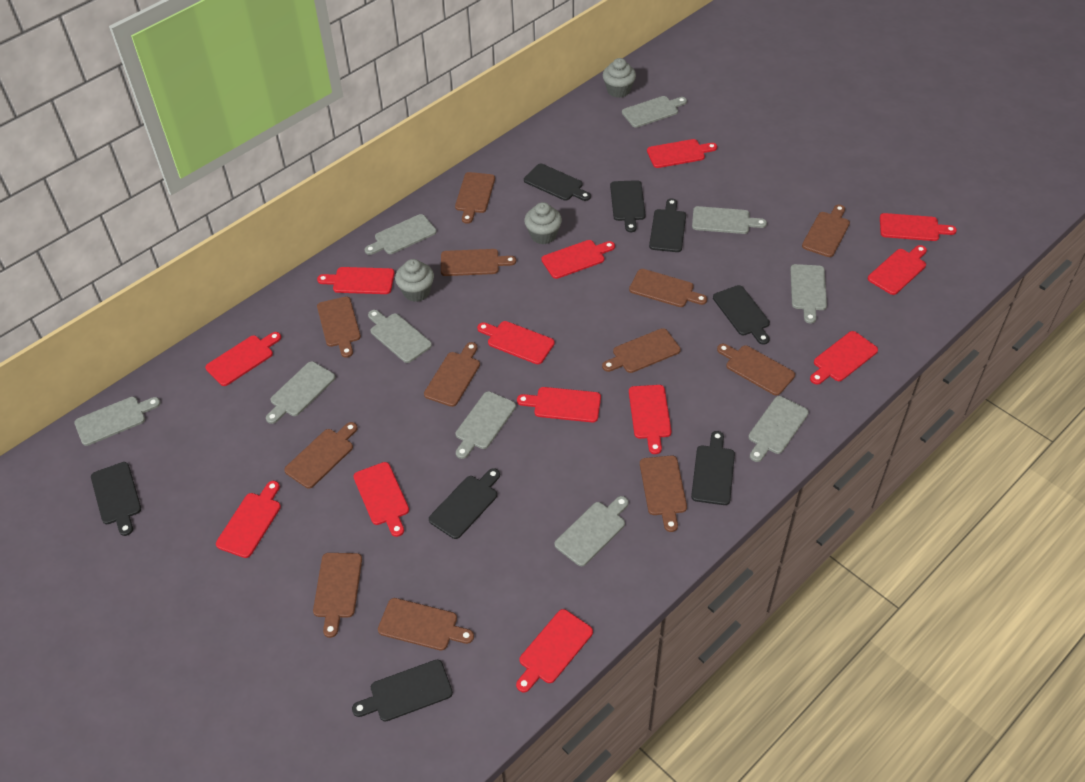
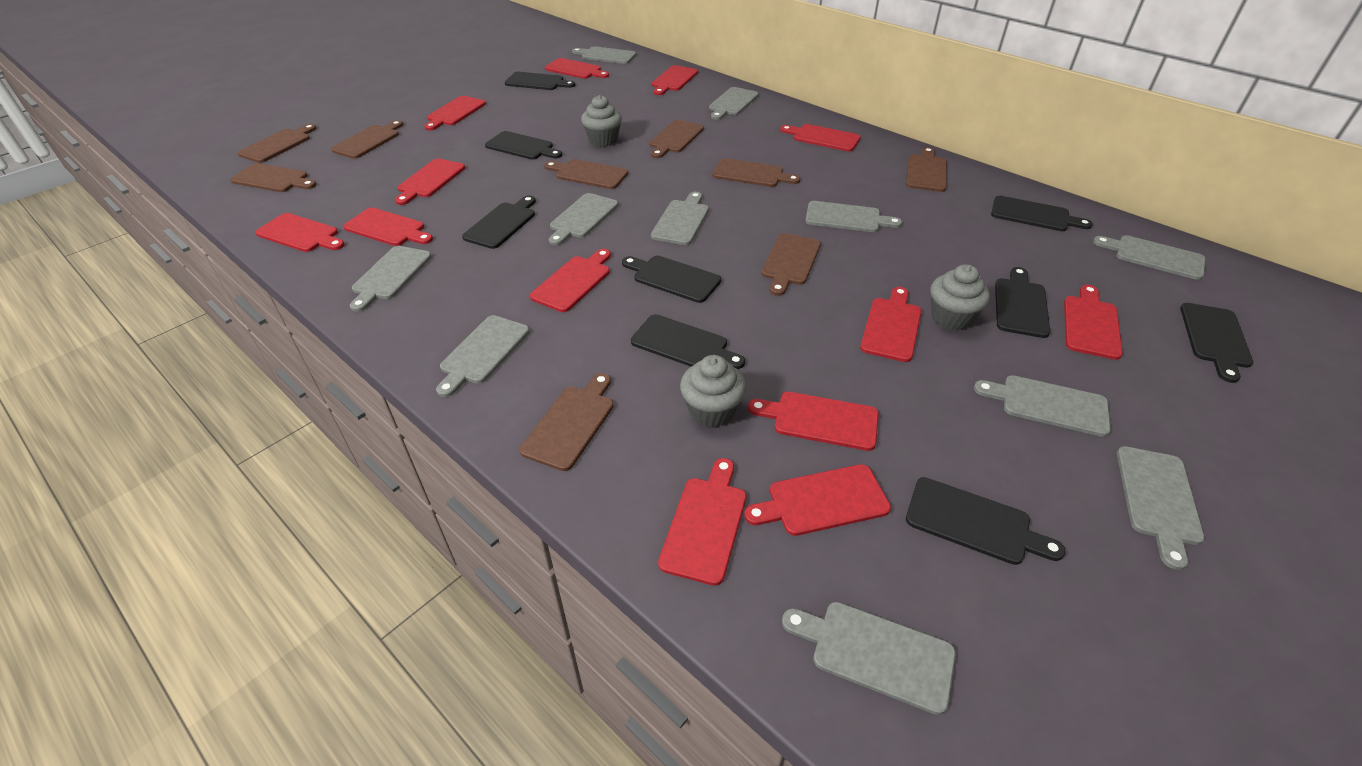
black cutting board: [91,462,141,536] [352,660,453,722] [429,468,500,539] [524,164,591,201] [610,180,646,232] [649,199,686,252] [691,431,735,505] [713,285,770,345] = 8 -> [462,195,536,249] [485,131,562,160] [505,72,575,90] [622,256,721,303] [631,314,745,369] [906,477,1066,565] [991,196,1093,231] [995,267,1050,338] [1180,303,1253,383] = 9
brown cutting board: [284,422,358,488] [313,553,362,638] [317,296,361,358] [378,598,474,651] [424,342,480,407] [441,249,516,276] [455,172,495,224] [602,328,681,373] [629,269,707,307] [640,456,687,532] [717,344,795,395] [802,205,850,257] = 12 -> [230,163,316,192] [238,124,317,163] [331,120,403,159] [520,373,614,471] [544,159,628,189] [649,120,704,158] [712,158,800,187] [762,233,821,296] [906,147,947,192] = 9
grey cutting board: [74,397,160,446] [266,362,335,424] [365,214,437,255] [368,310,432,363] [456,391,516,459] [554,496,629,566] [622,96,687,128] [692,206,767,234] [748,396,809,462] [790,264,827,323] = 10 -> [350,246,432,312] [436,315,530,397] [549,193,618,245] [572,46,636,64] [651,192,709,245] [709,87,759,120] [782,602,956,715] [805,201,902,232] [974,375,1111,437] [1093,235,1205,280] [1117,446,1204,570] = 11

